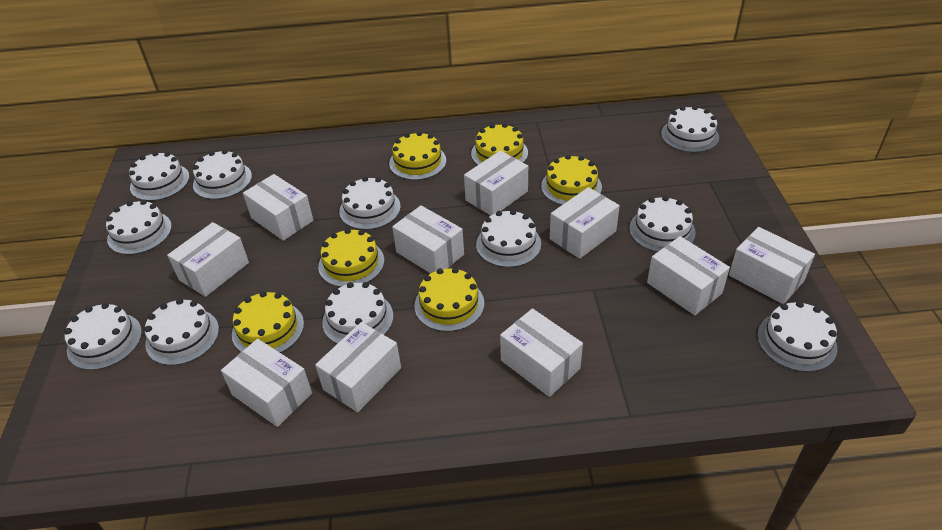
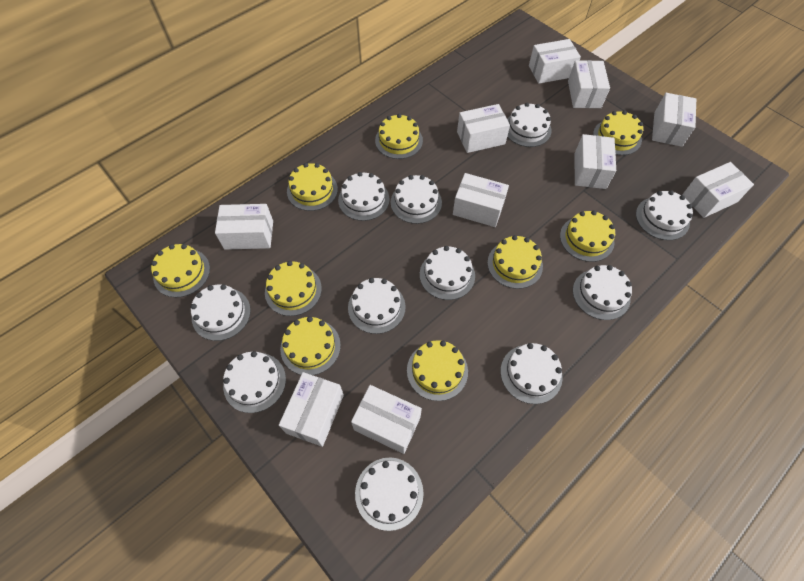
yellow cake: [232,291,304,353] [318,228,384,287] [389,131,446,180] [414,267,484,332] [471,123,528,165] [541,155,602,205] = 6 -> [151,244,210,297] [265,261,322,316] [280,316,341,375] [287,163,338,211] [375,114,423,159] [407,340,468,401] [487,235,543,289] [560,210,615,262] [593,111,643,155] = 9

